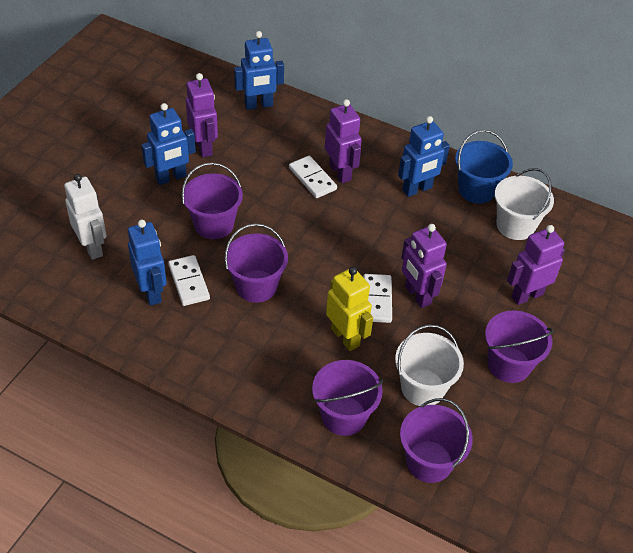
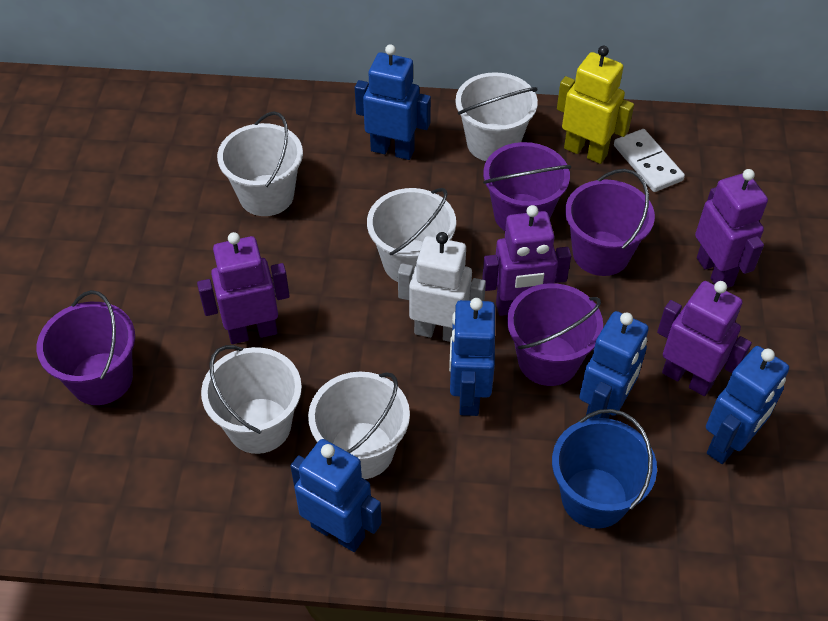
blue robot: [128,220,167,306] [141,103,196,185] [234,31,284,110] [398,116,450,197] = 4 -> [290,439,382,552] [355,44,431,160] [449,298,495,416] [579,311,649,419] [706,346,789,464] = 5
purple bucket: [181,163,243,239] [224,223,288,303] [312,360,383,436] [400,398,473,483] [485,310,554,383] = 5 -> [37,290,135,405] [483,142,571,231] [507,283,603,386] [565,169,655,276] = 4
white bucket: [395,325,464,406] [495,168,554,240] = 2 -> [201,345,302,454] [217,111,303,216] [308,372,410,479] [367,188,456,282] [456,72,538,161] = 5
white domino: [168,255,210,306] [289,156,337,198] [363,274,392,323] = 3 -> [614,129,685,192] = 1

